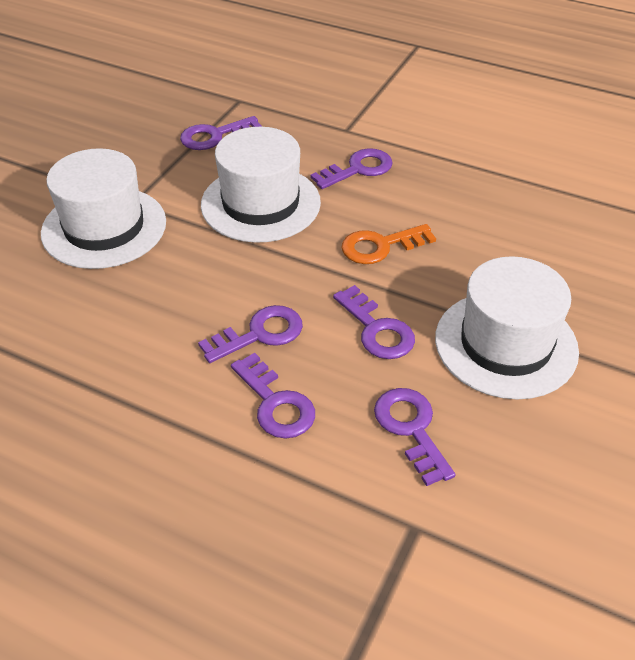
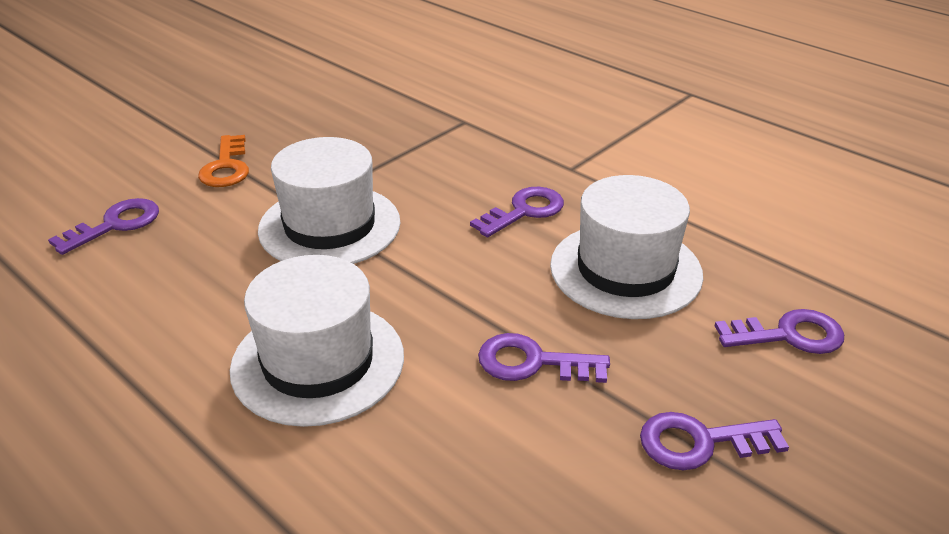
purple key: [180,116,262,150] [198,305,303,363] [231,353,315,439] [310,148,393,189] [333,285,415,359] [374,388,455,486] = 6 -> [48,198,159,255] [470,187,564,237] [478,333,610,383] [640,412,789,470] [714,309,844,354] = 5

